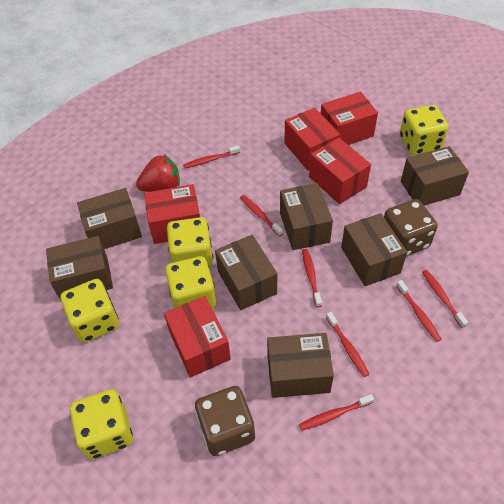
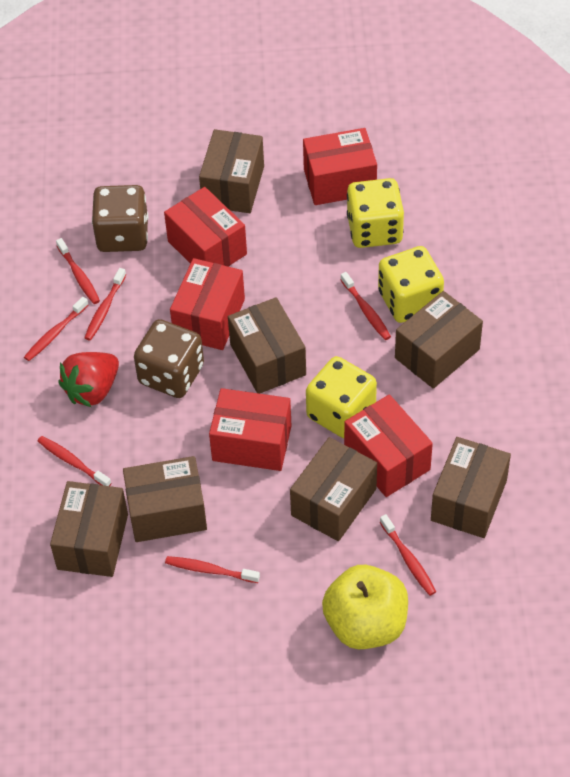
yellow apple: none = 0 -> [322,565,408,649] = 1
yellow dice: [60,279,119,343] [70,389,133,459] [165,256,216,308] [167,217,213,268] [400,105,449,155] = 5 -> [306,356,377,438] [347,178,404,248] [378,246,444,323] = 3

